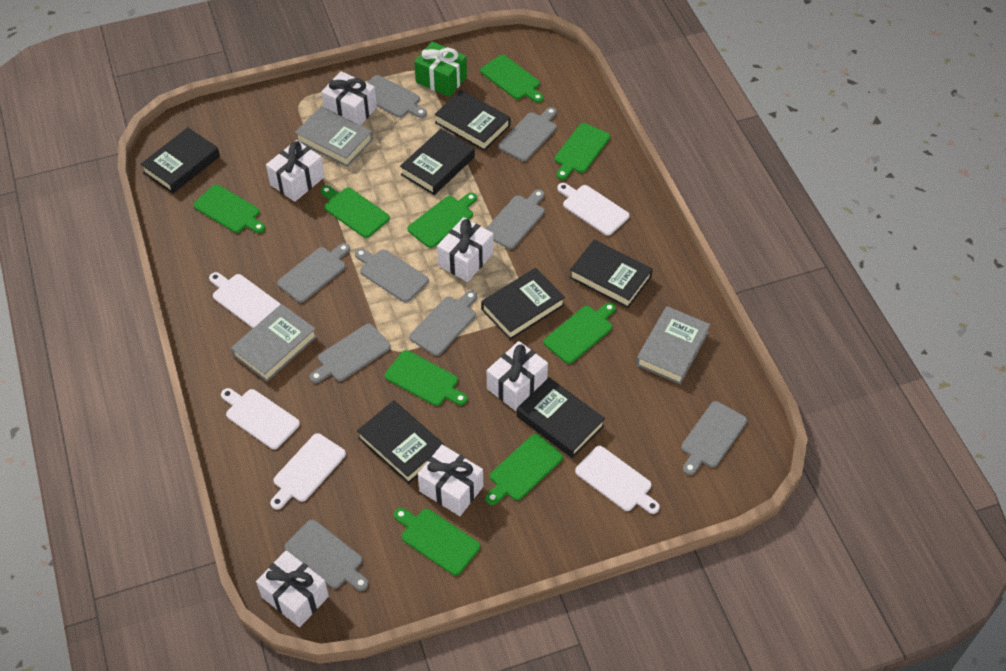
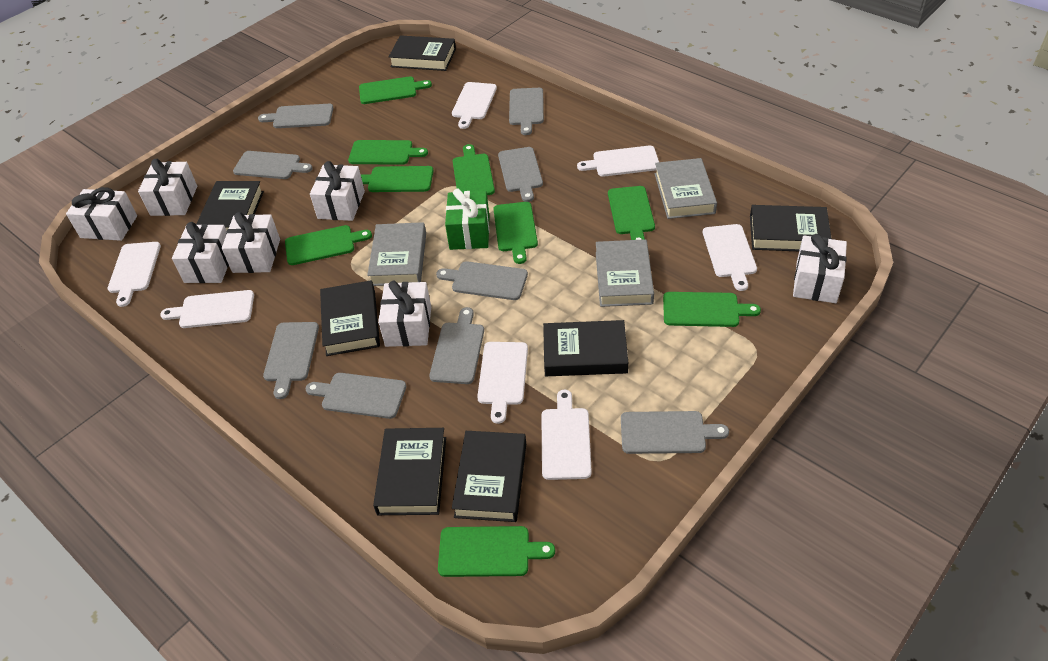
white cutting board: [209,272,280,328] [221,388,300,449] [270,433,346,510] [557,183,630,236] [575,446,660,514] = 5 -> [108,242,161,307] [160,290,254,328] [452,82,497,129] [477,342,528,424] [542,390,592,480] [577,145,659,177] [703,224,757,291] = 7
white gift: [256,550,329,627] [266,140,325,202] [321,71,377,125] [418,445,483,516] [437,217,493,282] [487,341,548,411] = 6 -> [66,187,137,241] [138,159,197,216] [172,222,229,283] [222,212,280,273] [310,161,365,221] [378,280,431,347] [793,234,847,303] = 7

